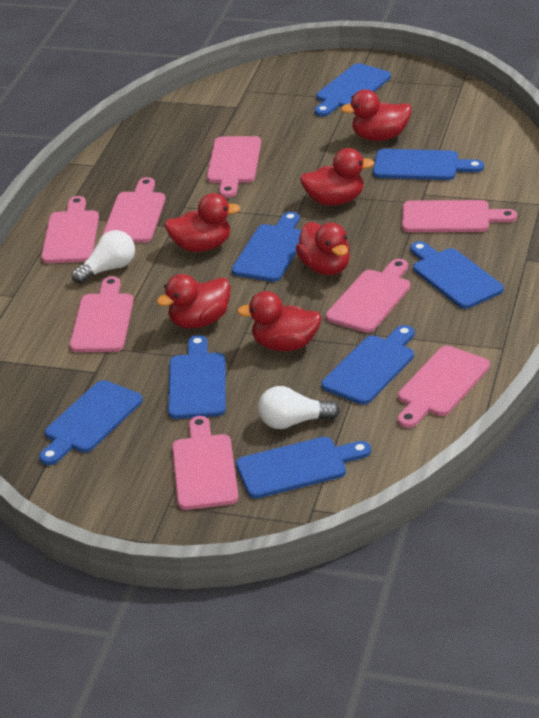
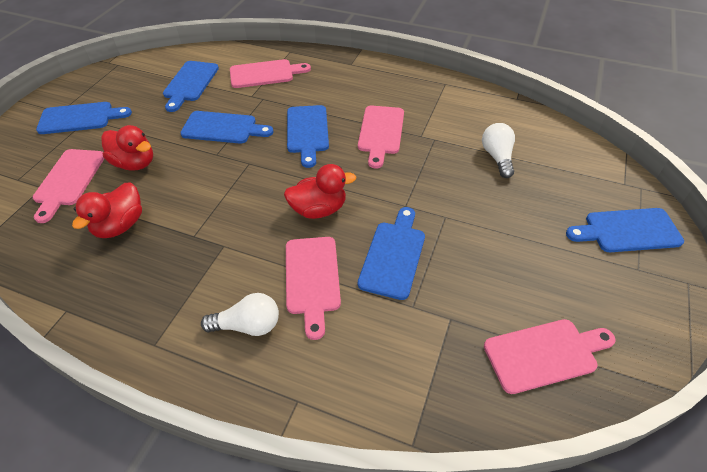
blue cutting board: [39,380,143,465] [168,335,226,419] [232,211,301,282] [236,437,371,499] [315,63,391,117] [321,325,415,405] [373,149,484,180] [410,241,504,309] = 8 -> [36,102,132,134] [163,61,219,112] [180,111,273,144] [287,105,329,168] [358,207,425,300] [566,208,684,252] = 6
pink cutting board: [41,196,99,263] [70,276,134,352] [102,177,165,243] [172,416,239,510] [207,136,261,198] [326,259,410,333] [398,346,490,428] [402,200,517,232] = 8 -> [33,149,105,223] [230,59,311,88] [286,237,341,340] [358,106,404,169] [484,319,616,394] = 5
red duck: [157,274,231,329] [164,193,241,252] [237,291,322,351] [296,222,350,275] [300,148,375,206] [340,89,411,141] = 6 -> [72,182,142,238] [101,125,153,171] [284,164,356,219] = 3

